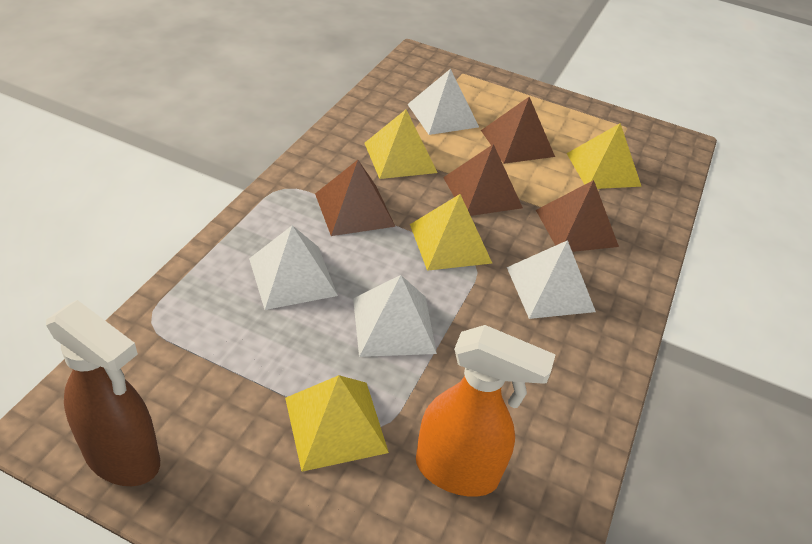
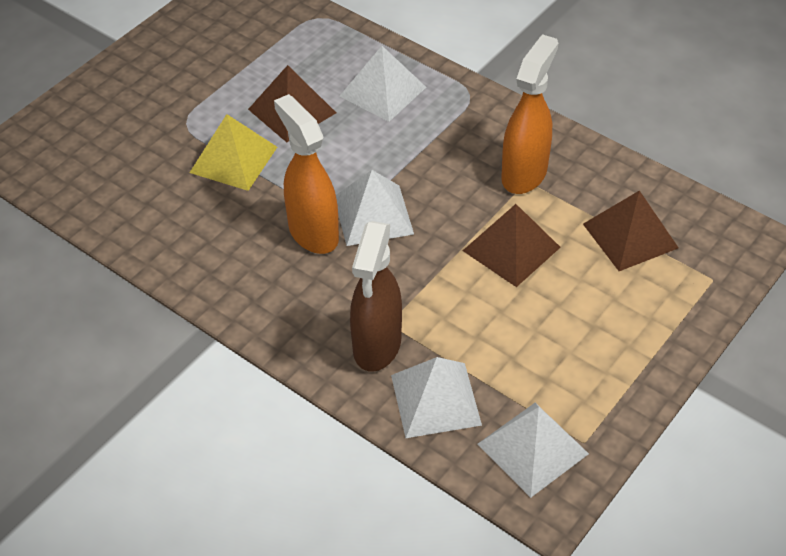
brown pyramid: [315,160,395,236] [443,144,523,216] [481,97,555,164] [536,180,619,252] = 4 -> [248,65,336,142] [463,204,561,287] [583,190,679,271] = 3
orange spray bottle: [416,325,556,497] = 1 -> [274,94,339,254] [501,34,558,194] = 2
yellow pyramid: [285,375,389,472] [364,109,438,179] [410,194,492,271] [566,123,642,189] = 4 -> [190,114,277,191] = 1

